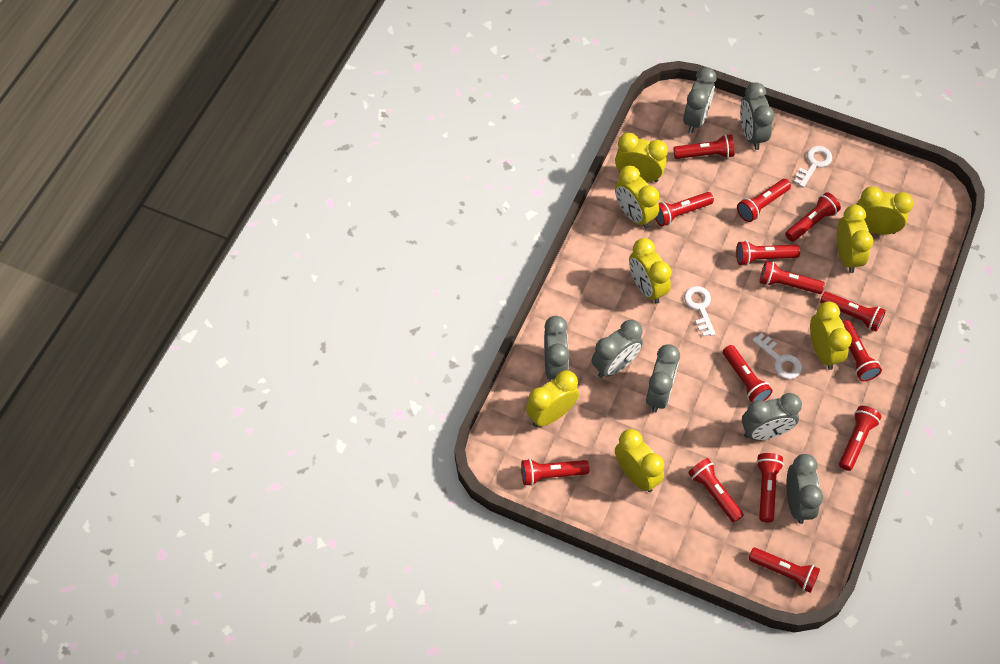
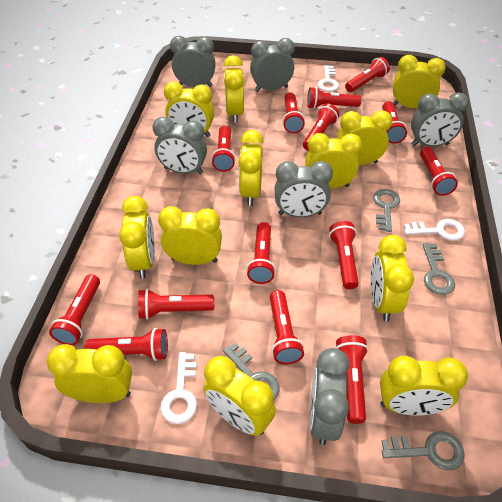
grey clock: [544,316,570,380] [592,320,643,378] [646,344,680,413] [683,67,717,133] [740,82,774,150] [742,393,802,440] [787,454,823,524] = 7 -> [152,117,207,174] [170,36,216,87] [250,38,295,92] [275,161,333,217] [310,348,350,445] [411,92,469,147] = 6
grey key: none = 0 -> [223,342,280,400] [373,189,400,232] [382,431,465,470] [423,243,455,295] = 4
yellow clock: [526,370,579,427] [615,133,668,182] [615,166,659,229] [615,429,664,492] [629,238,671,304] [810,301,852,370] [837,205,873,273] [856,186,914,235] = 8 -> [46,344,132,403] [119,196,155,279] [158,206,222,265] [164,82,214,137] [203,356,276,436] [223,55,244,123] [238,130,264,206] [305,133,362,189] [336,110,392,165] [370,235,414,322] [380,356,468,416] [393,55,446,108] = 12

